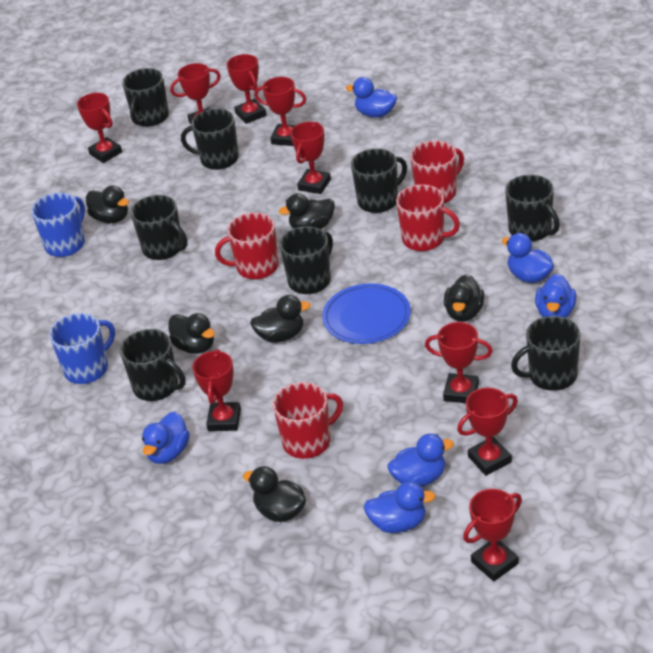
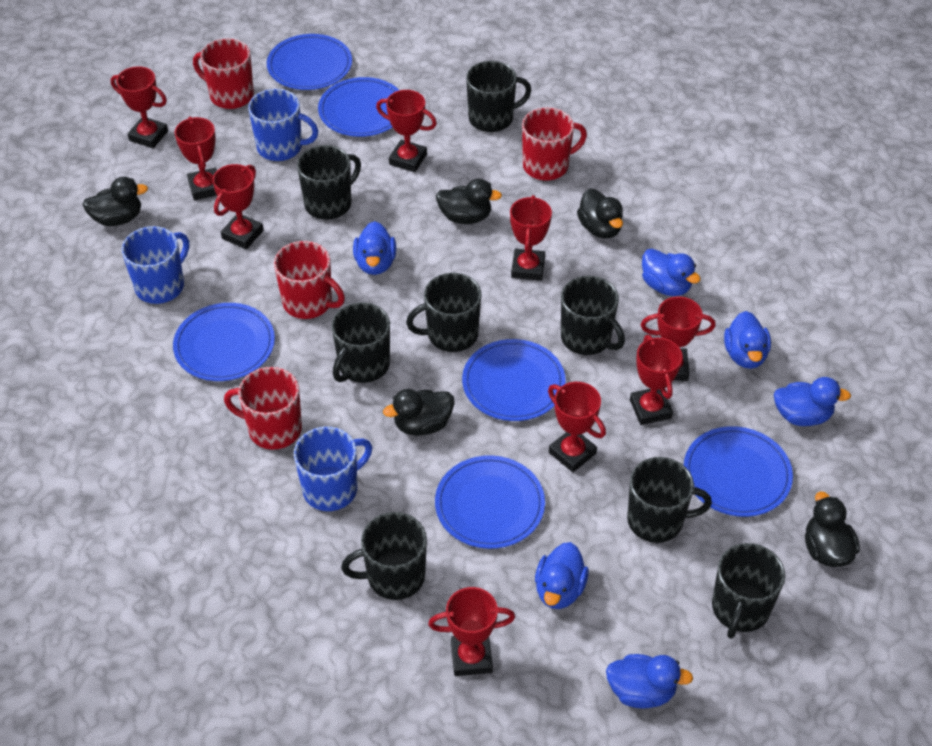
black duck: [86,185,129,223] [168,313,215,354] [243,466,306,522] [250,295,311,343] [279,193,335,229] [444,274,485,322] = 6 -> [82,177,148,226] [383,389,455,435] [436,179,502,224] [577,189,623,239] [805,491,860,567] = 5
blue mug: [31,193,85,257] [49,313,115,384] = 2 -> [122,226,189,304] [248,89,318,161] [294,426,372,511] = 3
blue plate: [322,283,411,344] = 1 -> [173,303,275,381] [267,34,352,90] [318,77,400,137] [435,455,545,549] [462,339,566,421] [684,426,793,517] = 6

